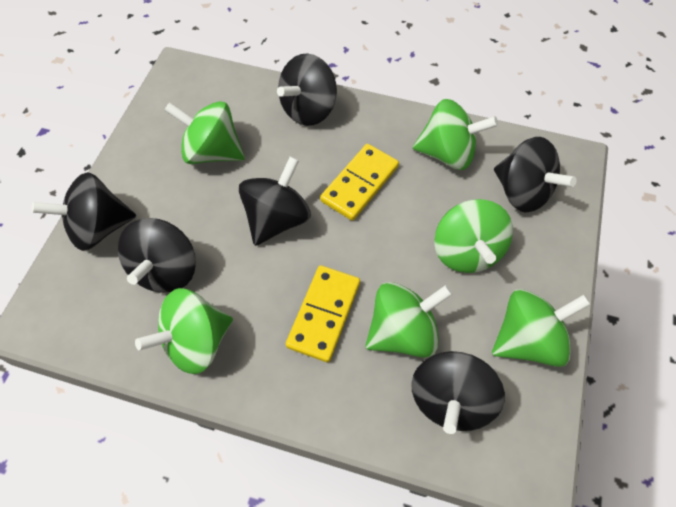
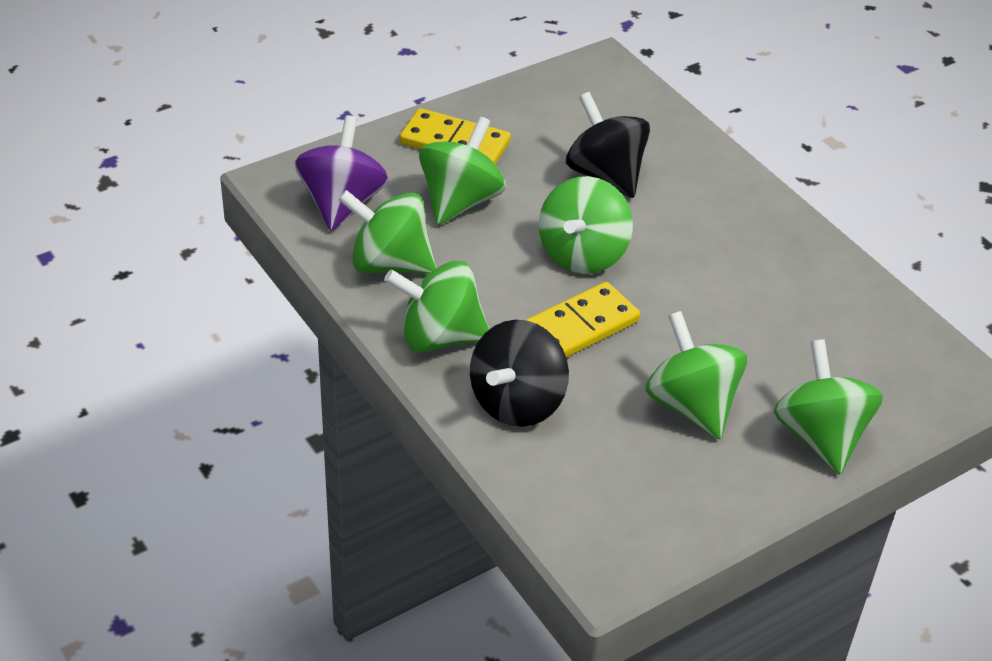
black spinning top: [32,172,136,251] [118,218,196,293] [239,156,311,246] [277,53,337,126] [411,351,505,434] [494,137,577,213] = 6 -> [470,320,569,427] [566,92,650,198] = 2
purple spinning top: none = 0 -> [295,115,388,231] = 1

